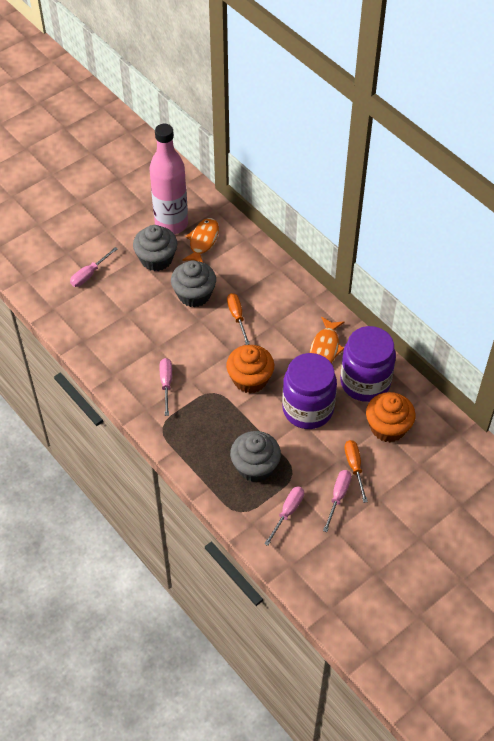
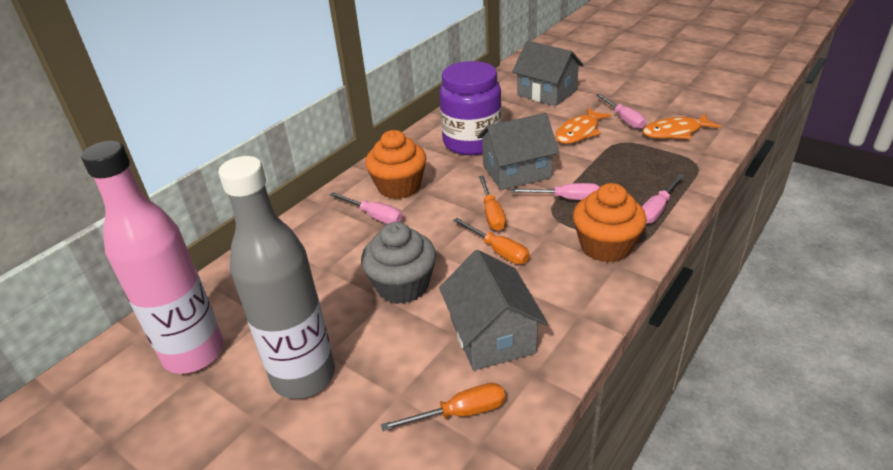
grey bottle: none = 0 -> [218,156,335,399] = 1
grey cupcake: [133,225,178,271] [171,260,216,307] [230,431,281,482] = 3 -> [361,222,436,304] = 1
grey house: none = 0 -> [439,250,548,371] [477,113,559,190] [512,41,584,106] = 3
orange screwdriver: [227,293,250,345] [344,440,368,503] = 2 -> [381,383,505,431] [453,218,530,264] [479,176,506,231] = 3
purple jar: [282,353,337,429] [340,326,396,402] = 2 -> [439,61,502,155] = 1

